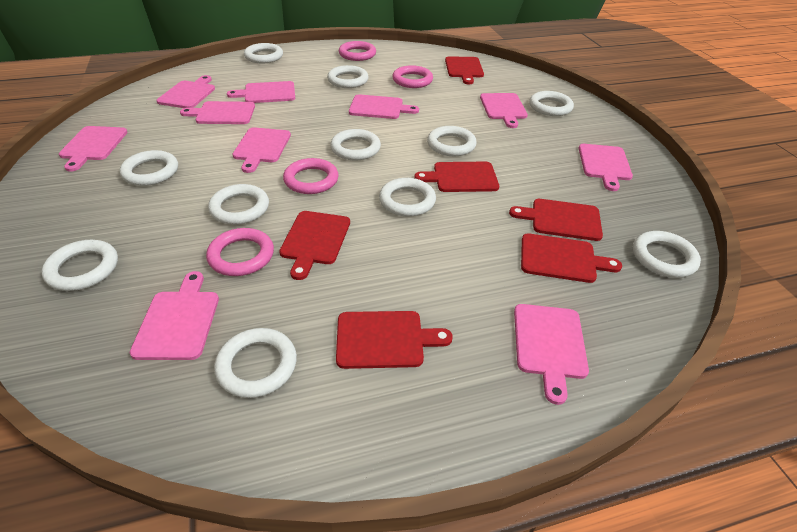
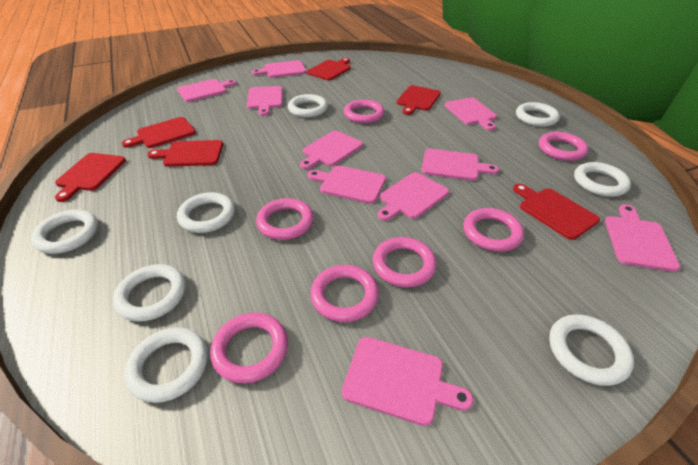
pink ring: [206,228,274,276] [283,158,339,194] [339,41,376,61] [392,65,433,88] = 4 -> [210,312,288,384] [256,198,314,240] [310,265,379,322] [344,99,385,124] [373,237,437,288] [463,208,524,252] [539,132,588,161] = 7
white ring: [42,240,118,291] [120,150,178,186] [208,184,269,225] [214,328,297,398] [244,43,283,63] [327,65,369,88] [330,129,381,161] [379,178,436,217] [427,126,477,156] [529,91,574,116] [633,231,701,278] = 11 -> [31,210,98,254] [113,264,186,322] [124,327,208,403] [177,192,235,233] [288,94,328,118] [516,102,560,127] [549,314,634,386] [574,162,631,197] = 8

